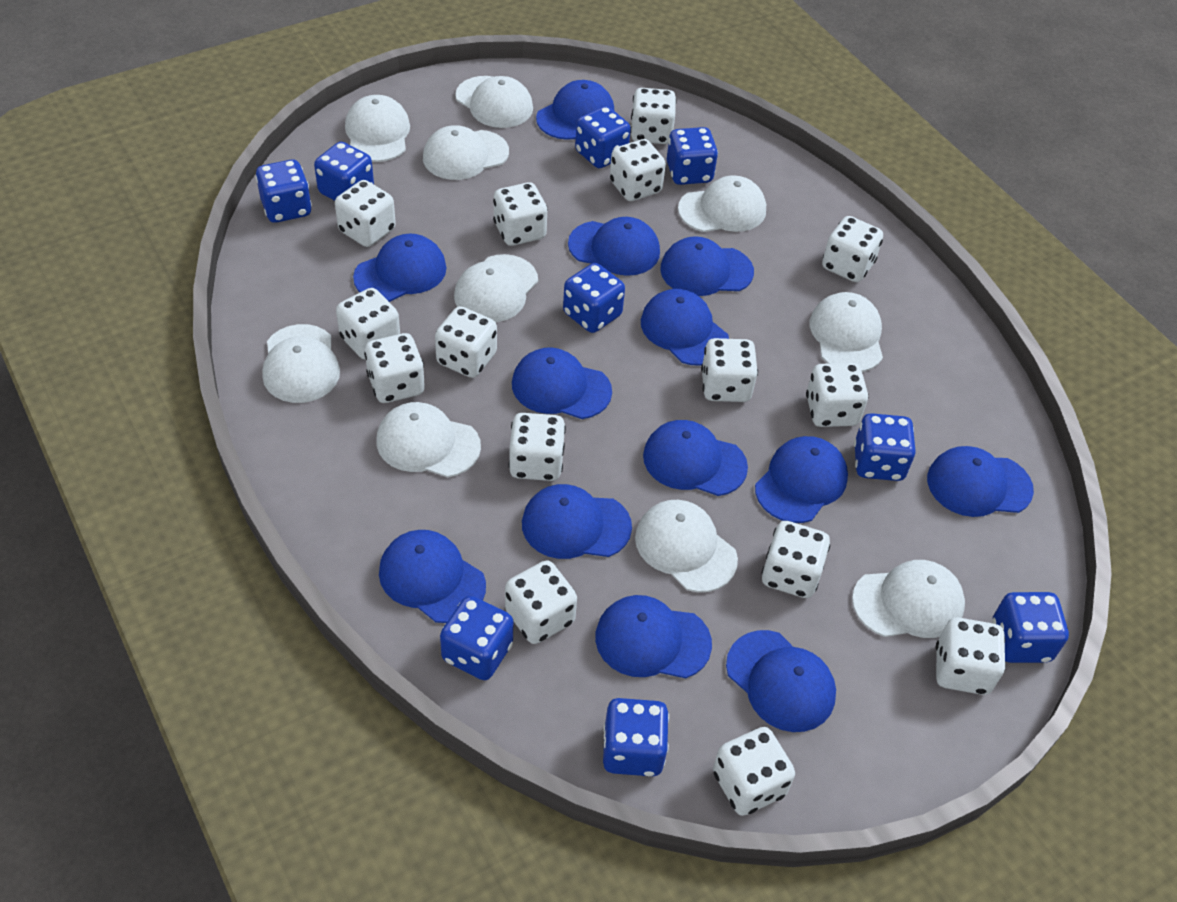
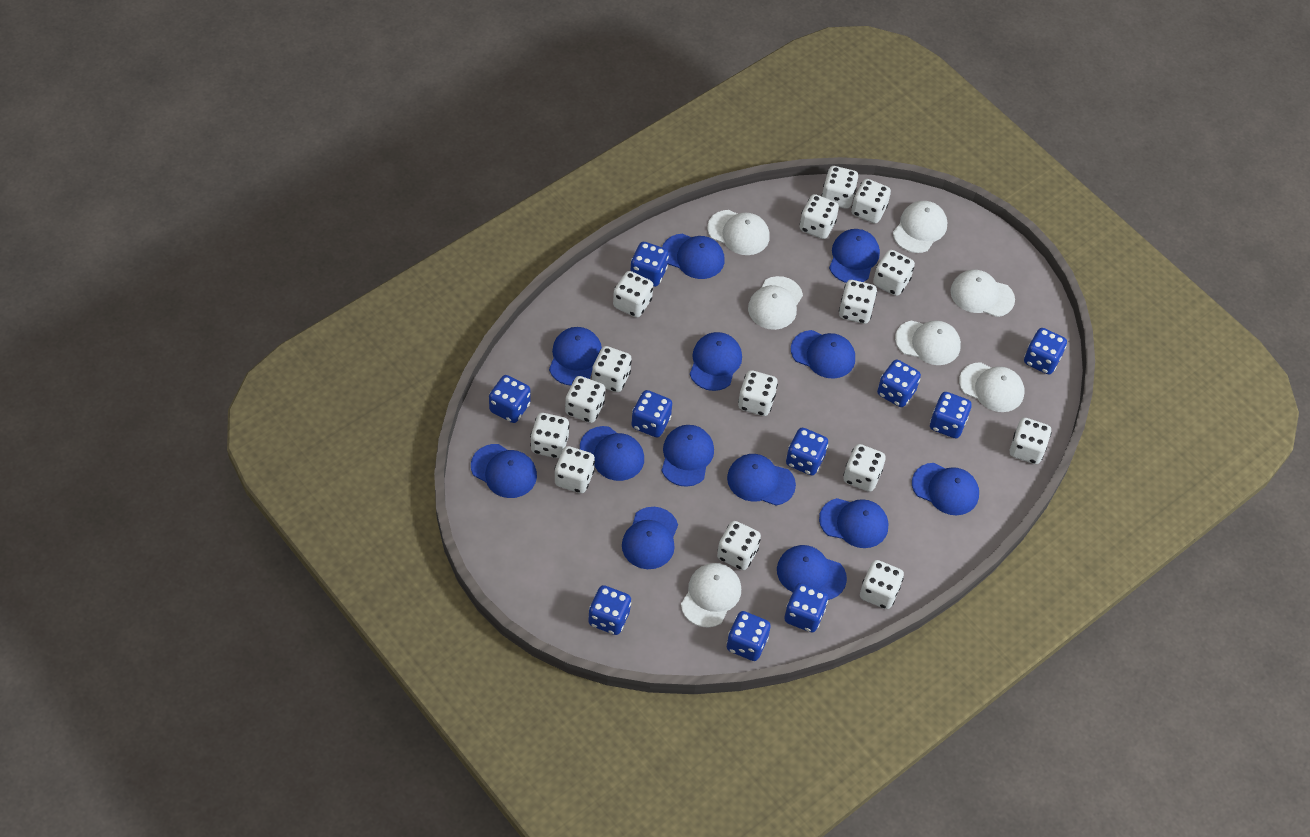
blue dice: [255,159,312,223] [314,142,374,201] [440,596,513,680] [563,263,625,333] [575,106,631,168] [603,698,669,776] [667,127,718,185] [854,413,916,481] [992,592,1069,663] = 9 -> [489,375,530,423] [588,585,631,635] [630,242,669,287] [631,390,672,438] [727,611,771,661] [784,583,828,633] [786,428,828,475] [877,360,921,407] [930,392,972,438] [1024,328,1067,374] = 10
white cap: [262,324,340,403] [345,95,410,162] [376,402,481,477] [423,125,509,180] [454,254,538,322] [455,76,533,128] [635,500,738,592] [678,175,766,232] [810,292,883,372] [852,560,965,638] = 10 -> [681,563,741,628] [707,210,770,255] [748,276,803,330] [893,201,947,253] [895,320,961,365] [950,270,1015,317] [959,362,1024,412] = 7

